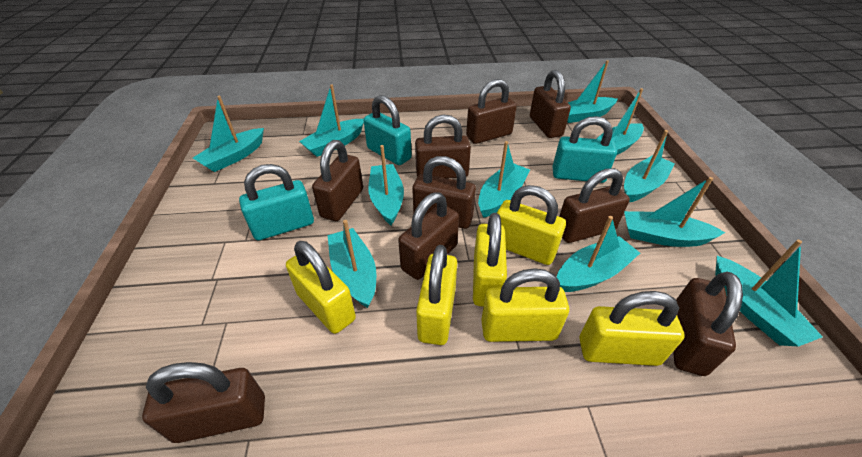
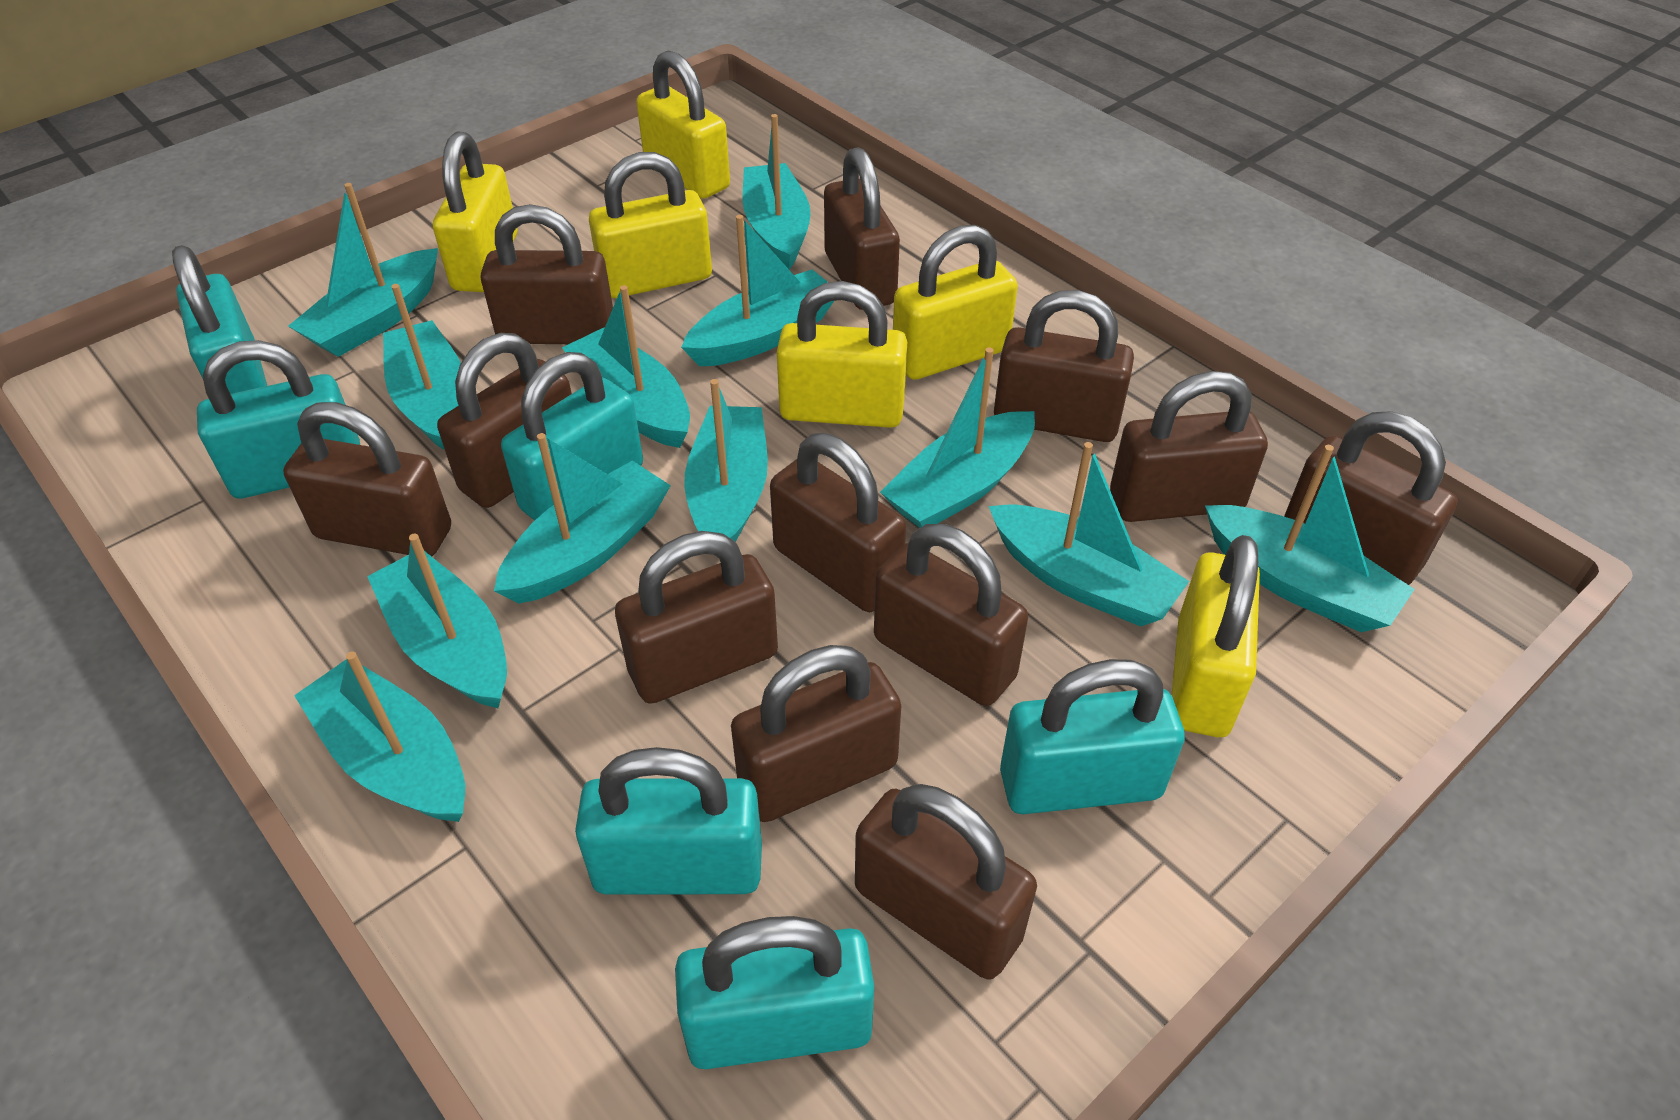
brown padlock: [142,362,265,443] [312,140,363,221] [398,192,459,280] [412,156,476,229] [415,114,471,178] [466,79,517,144] [530,70,571,138] [559,168,630,243] [673,272,743,376] = 9 -> [283,402,451,557] [437,333,572,508] [481,204,613,344] [615,531,778,704] [731,645,901,822] [770,433,906,612] [824,147,900,310] [855,784,1037,980] [874,524,1028,706] [994,290,1134,442] [1110,371,1268,522] [1284,411,1458,585] = 12
turquoise boat: [193,96,264,172] [299,84,364,157] [327,220,376,308] [368,145,404,225] [478,141,530,218] [557,216,640,292] [567,60,618,123] [597,88,644,155] [624,130,675,202] [624,177,725,247] [715,240,823,346] = 11 -> [288,183,438,357] [294,651,465,822] [367,534,507,708] [383,284,461,450] [494,433,671,604] [562,285,690,448] [681,215,834,366] [684,379,768,542] [743,114,811,270] [880,347,1035,528] [989,442,1189,627] [1205,445,1415,632] = 12
turquoise padlock: [239,164,314,240] [363,95,412,165] [552,116,617,183] = 3 -> [172,245,267,394] [197,340,360,499] [501,352,643,521] [575,747,762,895] [675,916,874,1069] [1000,659,1185,814] = 6

